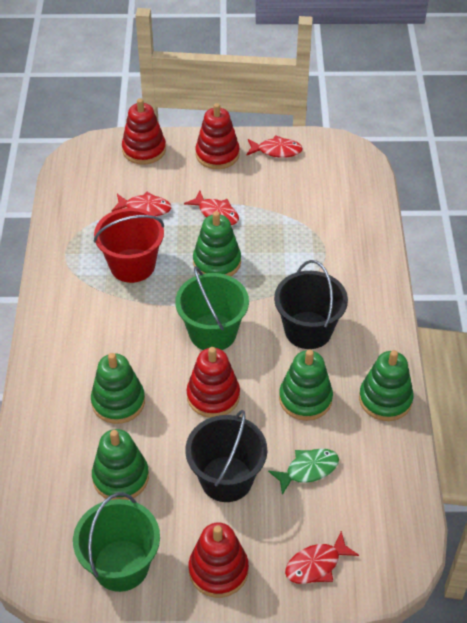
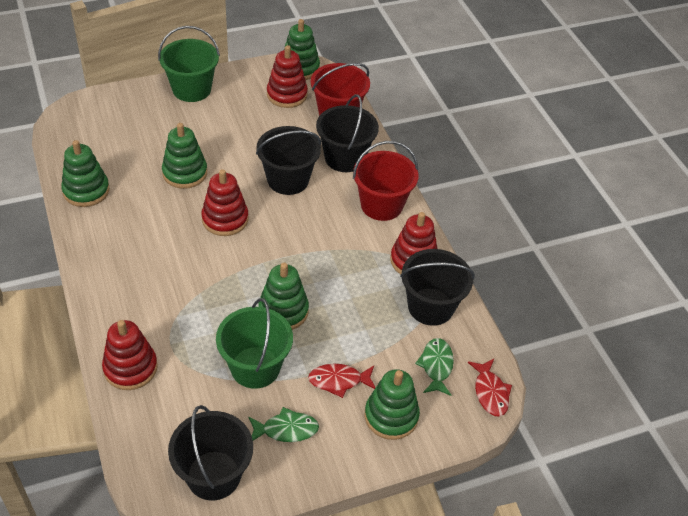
black bucket: [185,410,267,502] [274,260,348,349] = 2 -> [168,405,253,501] [256,126,321,195] [316,94,379,172] [400,249,475,326] = 4
green fish: [268,449,339,495] = 1 -> [248,407,319,442] [415,338,454,396] = 2
red bucket: [94,208,164,283] = 1 -> [311,63,370,116] [353,141,418,221] = 2
red fish: [112,192,172,216] [184,191,239,225] [246,135,303,158] [285,531,359,584] = 4 -> [308,364,376,398] [468,359,512,417] = 2

